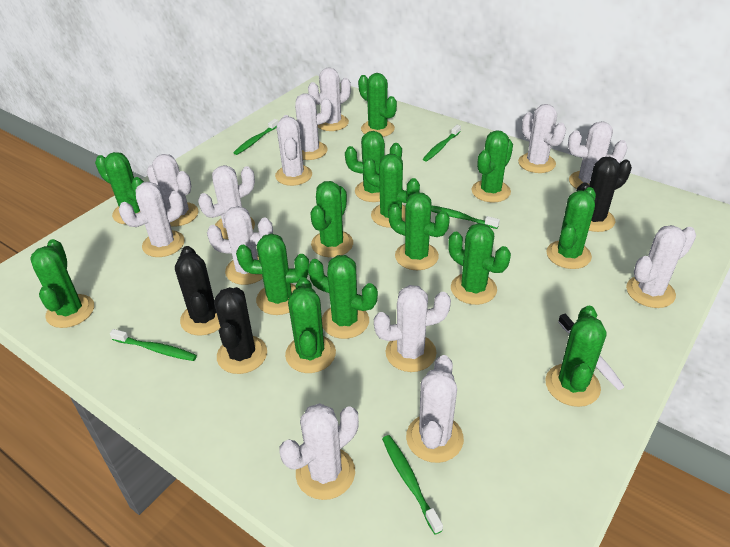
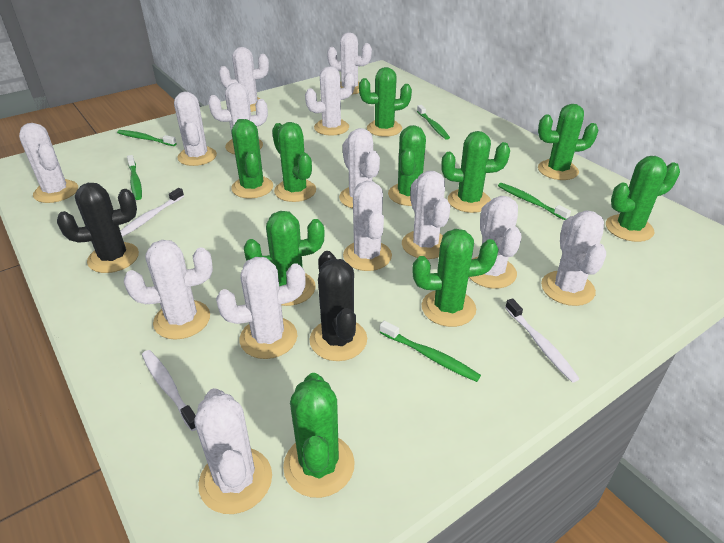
black cactus: [175,246,220,336] [214,287,267,374] [577,157,632,232] = 3 -> [57,183,139,273] [309,251,367,361] = 2
green cactus: [30,239,94,328] [95,152,144,224] [236,233,309,315] [285,277,336,373] [308,255,378,339] [310,181,353,257] [345,131,402,202] [358,73,397,137] [363,154,420,228] [388,192,450,270] [448,223,511,305] [472,130,513,202] [545,306,607,407] [547,187,596,269] = 14 -> [231,119,273,199] [244,211,325,306] [272,122,316,202] [283,373,355,498] [359,67,412,137] [388,125,426,206] [412,229,499,327] [441,131,510,213] [538,104,598,180] [606,156,680,242] = 10
white cactus: [119,182,185,257] [147,154,199,227] [198,165,255,240] [207,206,273,285] [275,116,312,186] [279,403,359,500] [283,93,332,160] [308,68,351,131] [374,285,451,372] [406,355,464,463] [518,104,566,173] [568,121,628,189] [626,225,696,308] = 13 -> [19,123,78,203] [124,240,213,340] [174,92,217,166] [195,388,272,514] [208,83,268,154] [216,257,306,359] [219,47,269,112] [305,66,355,136] [327,33,372,95] [339,128,380,208] [343,181,392,271] [402,171,450,259] [469,196,521,289] [541,211,606,306] = 14
white toothbrush: [558,314,624,390] = 1 -> [120,188,184,237] [142,350,196,431] [505,298,579,383] = 3

